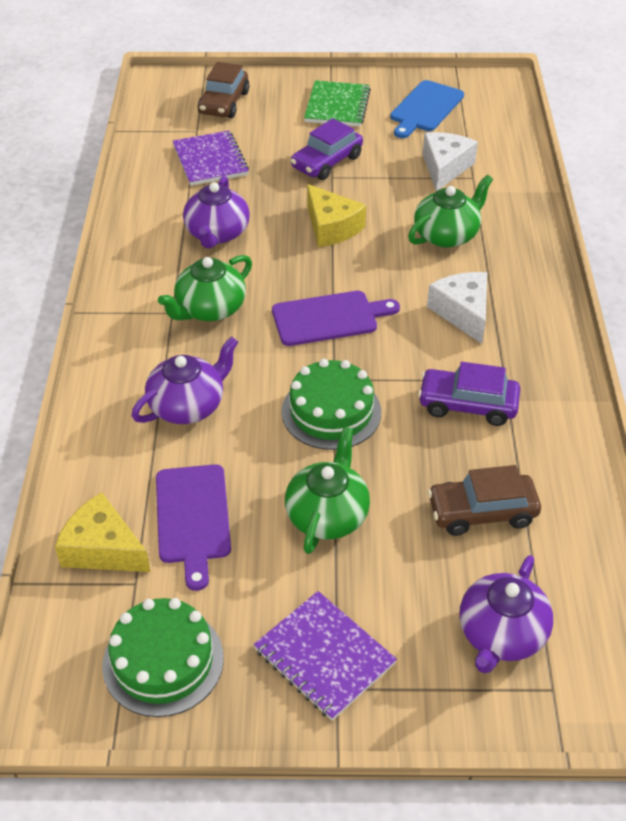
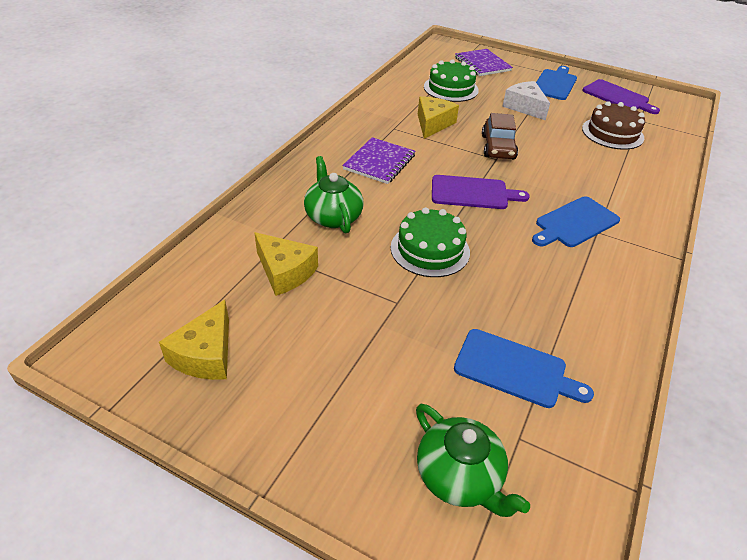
blue cutting board: [390,80,464,138] = 1 -> [454,329,594,408] [532,196,620,247] [536,66,577,100] = 3
brown cake: none = 0 -> [582,101,645,150] = 1
brown car: [198,62,250,118] [428,465,541,536] = 2 -> [482,113,518,159] = 1
green notebook: [304,80,371,127] = 1 -> none = 0
green teapot: [158,255,252,321] [285,427,370,554] [408,175,493,248] = 3 -> [304,156,363,233] [416,404,530,517] = 2
purple car: [290,118,363,180] [418,362,520,426] = 2 -> none = 0
purple teapot: [132,336,238,424] [183,176,250,249] [459,555,553,674] = 3 -> none = 0
white cheese: [423,132,478,191] [427,272,487,344] = 2 -> [502,81,550,121] = 1
yellow cheese: [55,492,150,572] [307,184,366,247] = 2 -> [159,300,229,380] [254,232,318,296] [418,96,459,139] = 3

